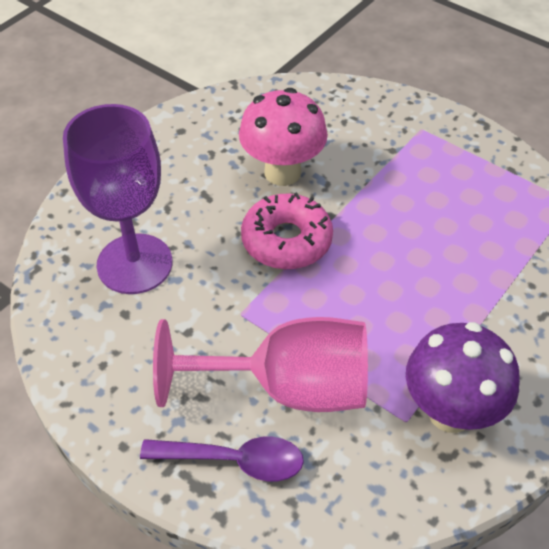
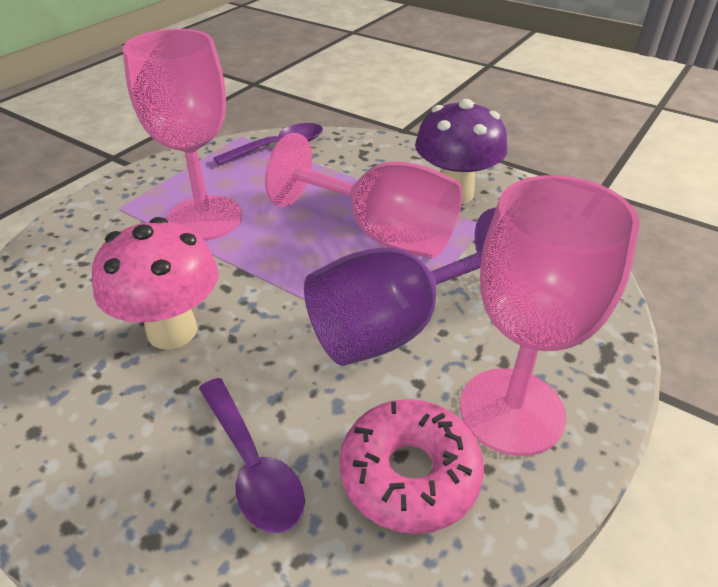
pink goblet: [153,317,368,412] = 1 -> [122,29,242,241] [265,133,462,258] [460,175,640,456] = 3
purple spoon: [140,437,304,481] = 1 -> [199,378,305,533] [214,123,323,166] = 2

